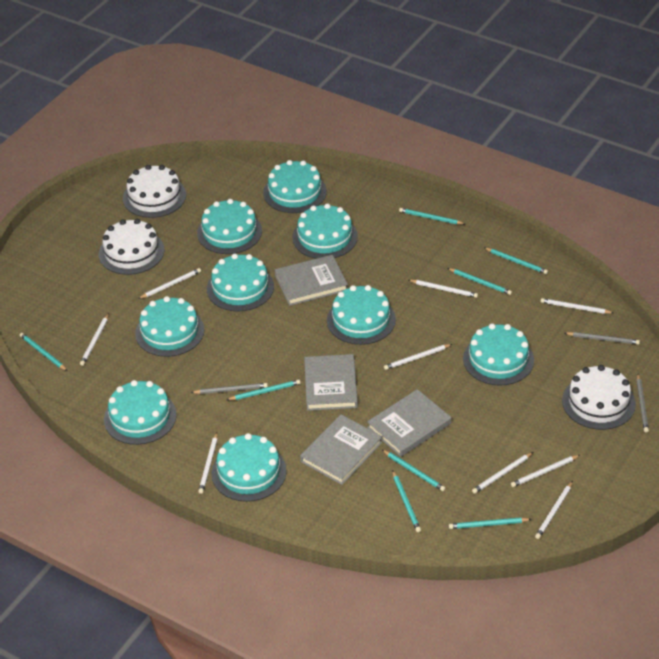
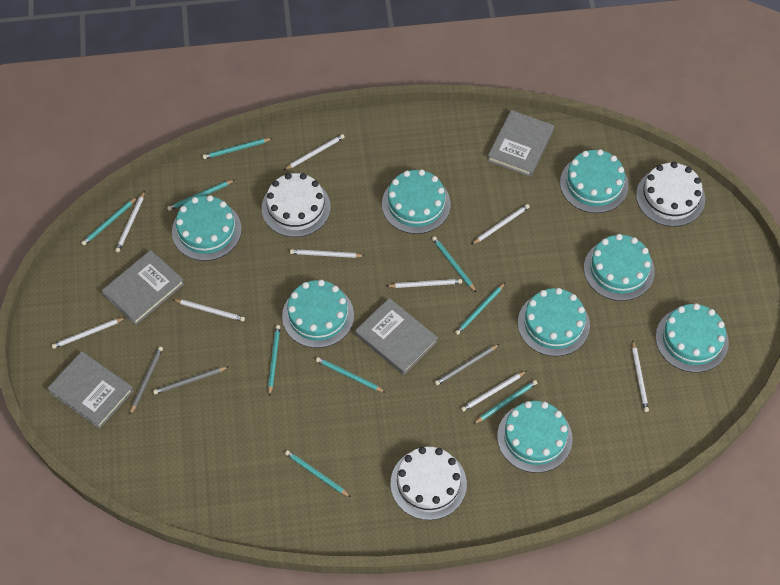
turquoise cake: [104,380,177,445] [135,296,205,357] [197,199,262,254] [207,254,274,312] [211,433,287,502] [263,160,327,213] [292,203,358,259] [327,285,396,345] [463,323,534,386] = 9 -> [172,195,242,261] [282,280,354,348] [382,169,451,234] [497,401,572,473] [518,288,590,356] [560,149,629,213] [584,234,655,301] [656,303,729,373] = 8
turquoise pencil: [20,333,67,371] [227,379,301,400] [382,450,445,491] [392,470,421,532] [399,208,465,225] [448,268,512,295] [449,517,531,529] [485,248,548,274] = 8 -> [81,197,137,246] [167,180,234,211] [203,138,273,159] [268,325,280,396] [285,450,350,497] [316,357,385,392] [432,236,477,293] [455,283,505,335] [473,380,537,424] = 9

